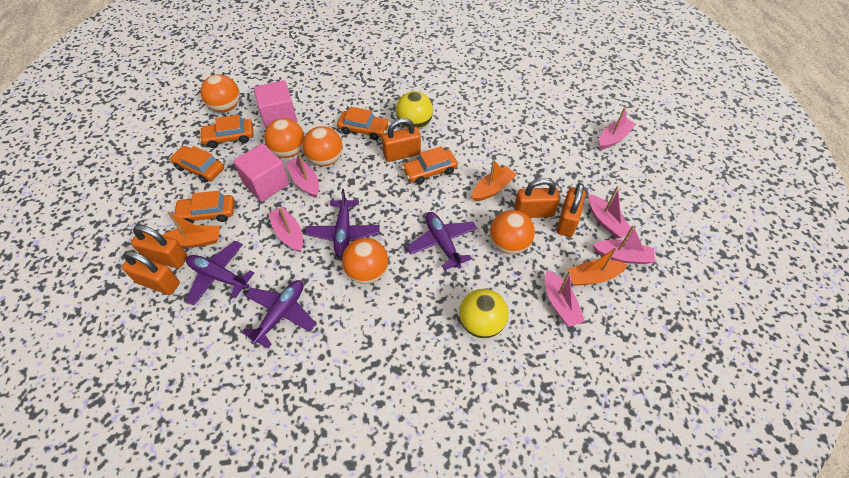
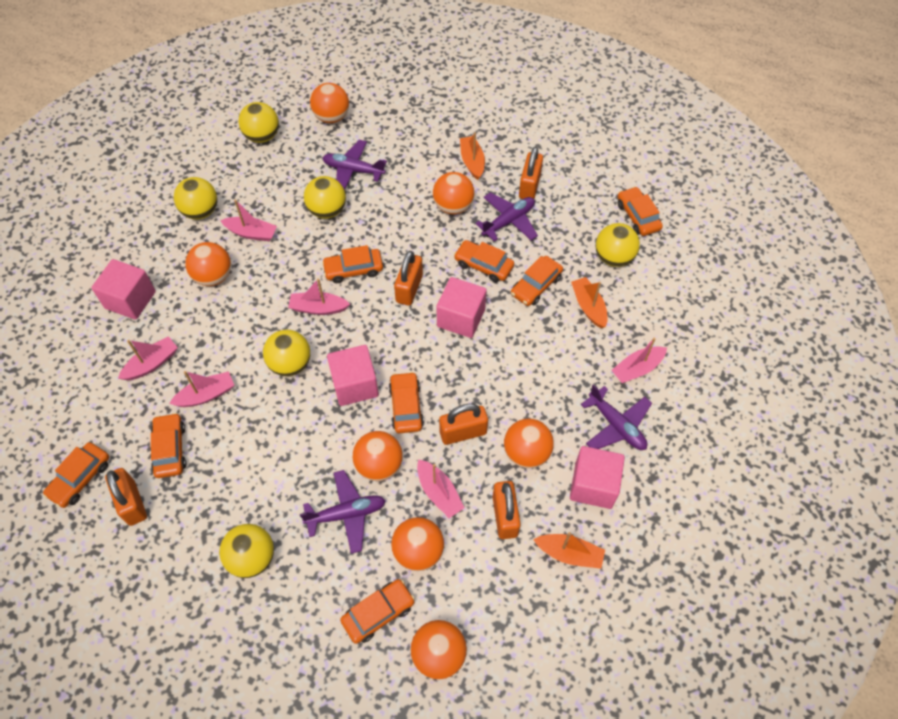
orange ball: [201,74,240,112] [264,118,305,158] [302,126,343,166] [342,238,388,284] [490,210,535,254] = 5 -> [185,242,231,286] [310,83,349,123] [353,431,403,481] [391,517,444,571] [410,620,467,679] [433,172,474,214] [504,418,554,468] = 7
orange car: [170,146,224,183] [175,191,235,224] [200,115,253,148] [337,107,390,140] [402,146,458,184] = 5 -> [43,442,109,508] [151,413,186,478] [322,245,383,283] [340,579,415,644] [389,372,424,433] [454,240,514,282] [511,256,563,306] [618,187,663,236] = 8
pink cube: [233,143,289,202] [254,80,297,128] = 2 -> [91,259,156,320] [327,345,379,406] [436,277,487,338] [570,446,625,509] = 4
yellow ball: [396,91,433,129] [459,289,508,338] = 2 -> [174,177,217,220] [219,524,274,578] [238,102,279,143] [263,330,310,376] [304,176,346,219] [596,223,640,267] = 6

